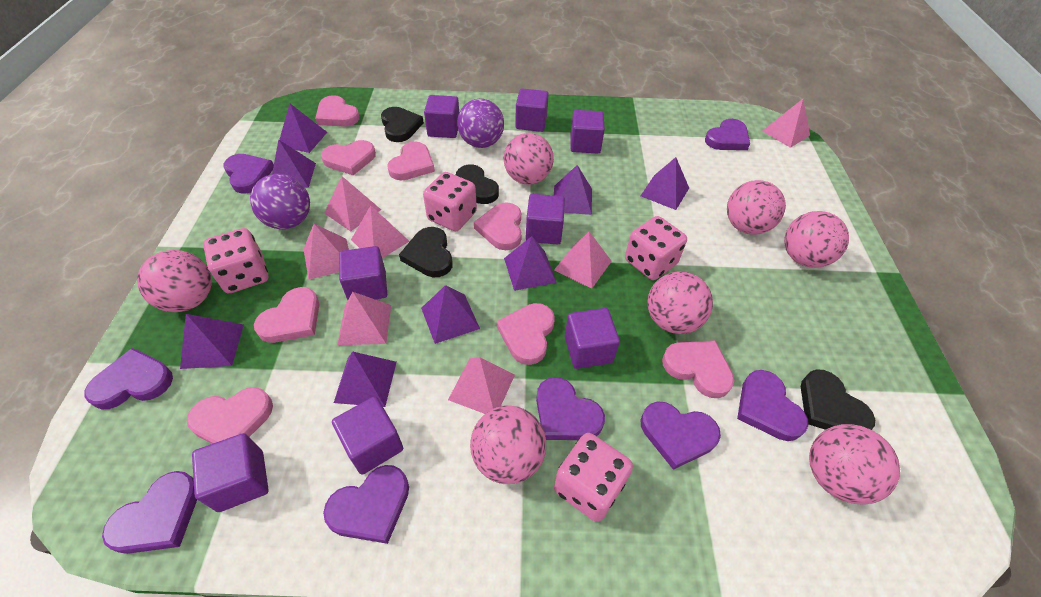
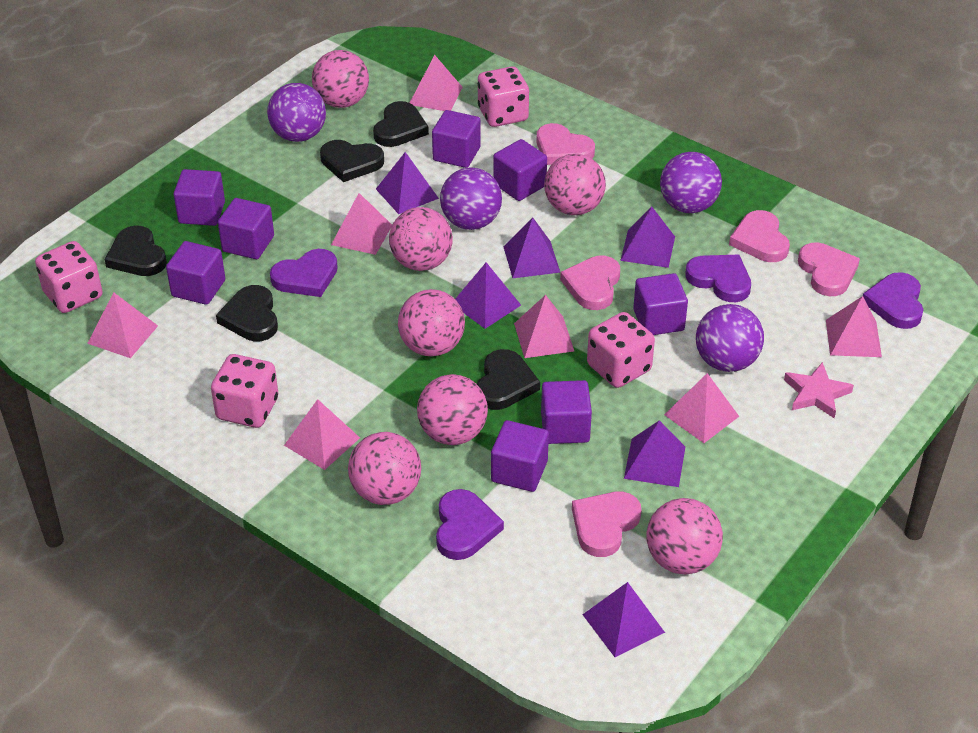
black heart: [381,107,424,142] [399,227,453,277] [456,164,499,204] [801,369,875,430] = 4 -> [105,225,167,276] [216,285,278,341] [320,140,384,182] [373,101,429,147] [477,349,540,410] = 5
pink heart: [187,387,273,444] [254,287,319,343] [315,95,360,127] [321,140,376,175] [387,142,435,180] [474,202,522,250] [497,303,555,365] [662,340,734,398] = 8 -> [536,123,595,165] [560,255,620,310] [572,492,641,557] [729,210,790,262] [798,242,860,296] = 5
pink star: none = 0 -> [784,362,854,418] = 1
purple ball: [250,174,310,229] [457,99,504,148] = 2 -> [267,83,326,142] [440,167,502,230] [660,152,722,213] [696,304,764,372] = 4
purple heart: [84,348,173,409] [102,471,197,554] [223,154,274,193] [323,465,409,544] [536,377,605,440] [640,401,721,470] [705,119,750,150] [737,370,808,441] = 8 -> [270,249,338,297] [436,489,504,560] [685,255,751,302] [863,272,924,329] = 4
purple pyramid: [180,314,244,369] [272,139,316,188] [279,104,327,153] [334,351,397,407] [421,285,480,344] [504,236,557,291] [554,165,592,215] [640,157,689,210] = 8 -> [376,152,439,214] [455,262,521,329] [504,217,560,278] [582,582,665,657] [620,207,675,268] [624,420,685,487] = 6

